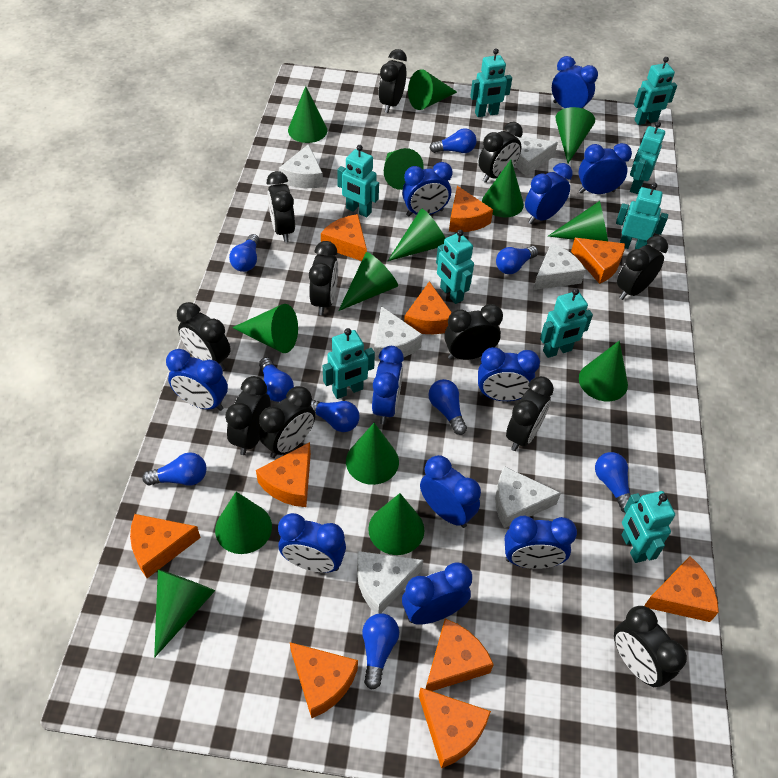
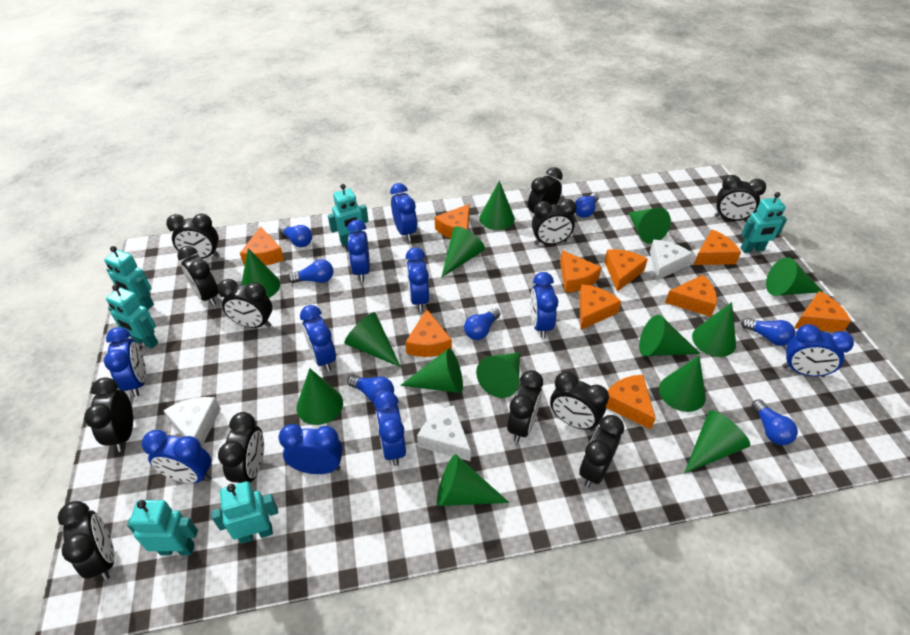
black clock: [177,302,231,370] [225,376,270,455] [259,386,315,458] [267,171,295,242] [309,241,338,315] [379,49,407,113] [444,304,503,360] [479,122,523,183] [506,376,554,451] [614,606,687,687] [617,235,668,300] = 11 -> [58,501,114,580] [84,377,133,452] [166,214,219,259] [177,246,218,306] [218,279,272,328] [218,412,264,483] [507,370,543,443] [528,167,563,220] [532,199,577,245] [550,371,609,431] [579,415,624,488] [714,175,766,222] = 12
blue clock: [166,349,228,411] [278,513,346,573] [372,346,404,424] [402,162,453,216] [402,563,472,625] [420,455,481,528] [478,347,540,401] [505,516,577,569] [525,163,572,224] [552,56,598,108] [578,143,632,194] = 11 -> [104,327,146,397] [142,430,211,483] [278,424,343,474] [300,305,336,372] [347,220,370,282] [374,391,406,466] [390,183,417,241] [406,247,429,312] [530,272,558,338] [782,324,854,377] = 10
blue light bulb: [142,452,207,486] [229,234,259,272] [259,357,294,402] [311,399,360,432] [362,613,399,690] [428,379,467,435] [429,128,477,153] [496,246,538,274] [595,452,630,513] = 9 -> [278,225,312,247] [288,259,333,283] [348,375,394,403] [464,308,500,340] [575,193,599,218] [741,318,795,346] [752,399,798,445] = 7
turquoise robot: [323,328,375,399] [337,145,379,217] [436,230,474,304] [470,48,512,117] [540,288,593,358] [616,183,668,249] [622,491,675,563] [630,121,665,194] [634,57,677,125] = 9 -> [104,246,154,310] [106,284,158,349] [127,500,198,555] [211,481,278,544] [328,184,369,246] [741,192,787,253] = 6
white cheese: [279,144,323,188] [357,551,423,614] [374,306,423,361] [495,466,561,528] [514,135,558,176] [533,243,586,290] = 6 -> [163,397,221,447] [417,405,471,461] [650,240,693,281] = 3

